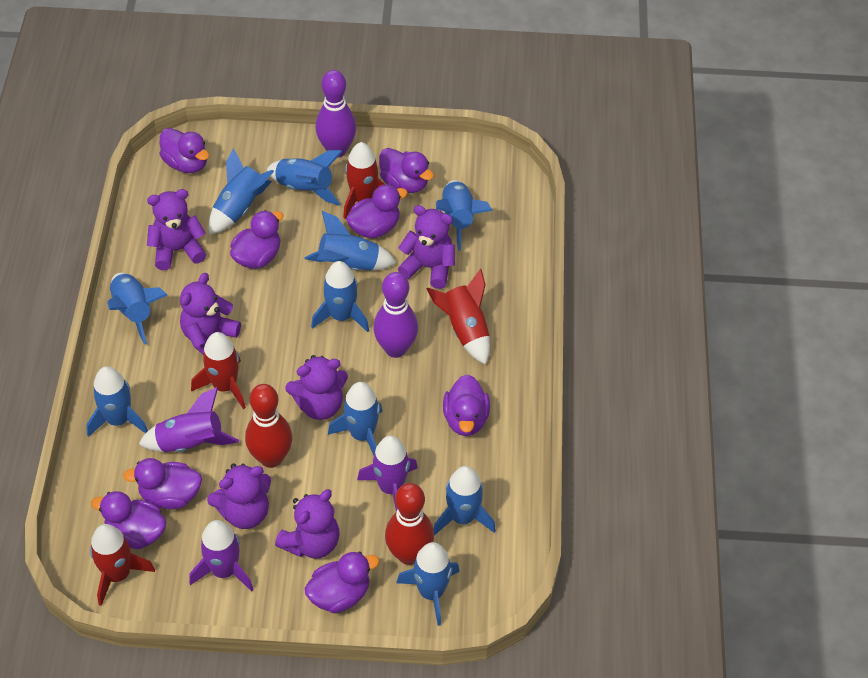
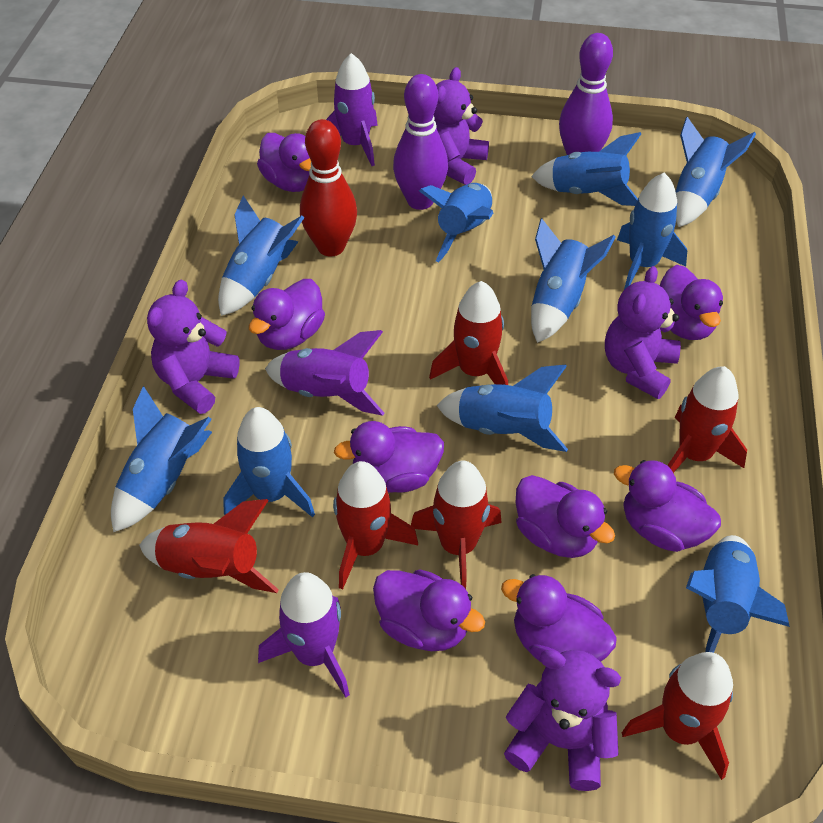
purple teddy bear: [147,189,206,270] [180,273,241,355] [207,463,271,529] [275,489,339,559] [285,355,348,420] [398,205,455,289] = 6 -> [147,280,240,414] [434,67,489,185] [504,650,621,791] [605,266,681,399] = 4
red bowling pin: [245,384,293,468] [385,483,434,565] = 2 -> [300,119,357,257] = 1
red rocket: [90,524,155,606] [191,332,246,409] [343,142,384,219] [427,269,490,365] = 4 -> [139,499,279,593] [333,461,418,590] [411,460,502,589] [429,281,508,385] [622,652,733,780] [668,366,747,473] = 6

